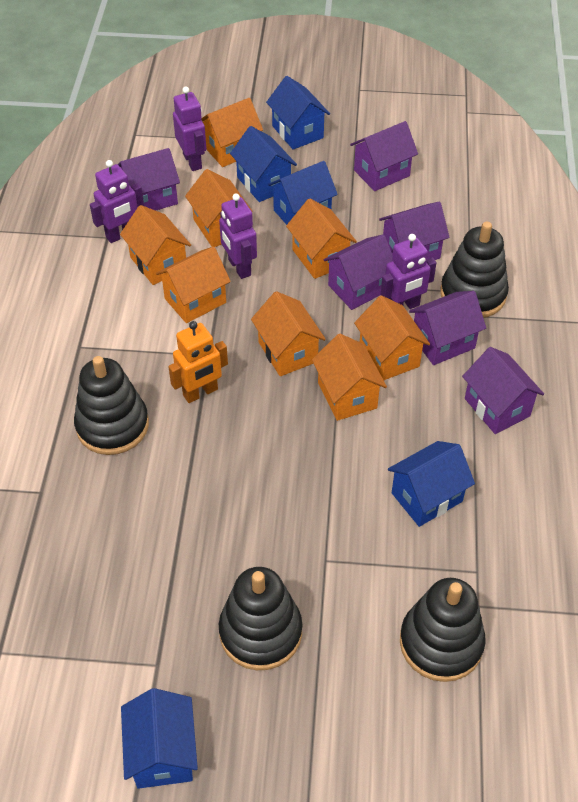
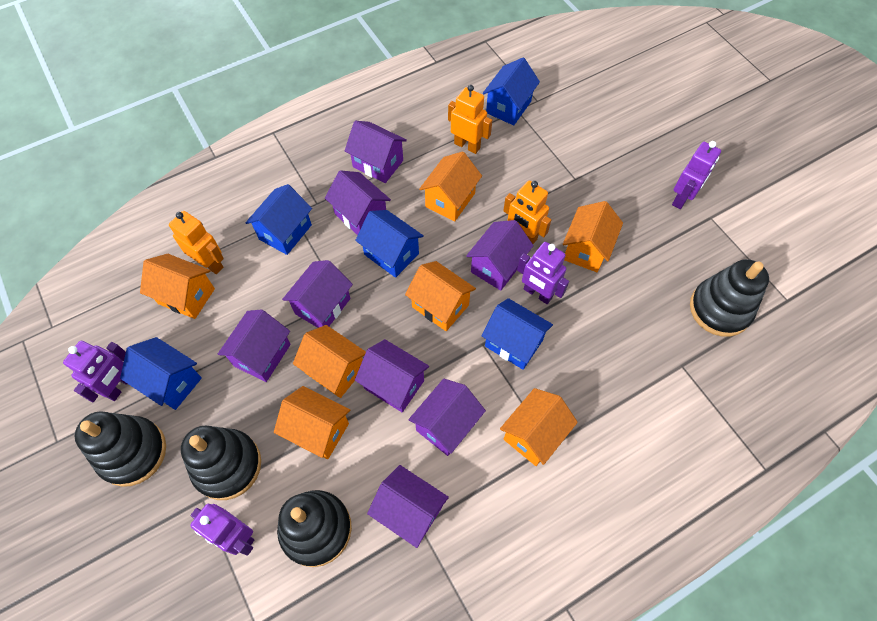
orange house: [120,205,191,285] [156,247,231,323] [185,169,253,247] [201,98,263,167] [251,291,326,376] [286,199,357,279] [312,334,387,421] [354,295,430,380] = 8 -> [140,254,215,319] [274,386,350,459] [293,325,366,398] [405,261,476,331] [419,151,482,222] [500,388,578,466] [563,201,623,272] = 7
orange robot: [168,321,228,403] = 1 -> [169,211,224,274] [448,85,492,154] [503,180,551,244] = 3
purple house: [117,148,180,211] [323,234,393,310] [350,121,418,191] [379,202,450,260] [409,291,486,365] [462,347,544,434] = 6 -> [218,309,291,382] [282,260,353,328] [325,170,391,235] [345,121,407,183] [355,339,429,412] [367,465,449,548] [409,379,486,456] [466,220,534,291] = 8

